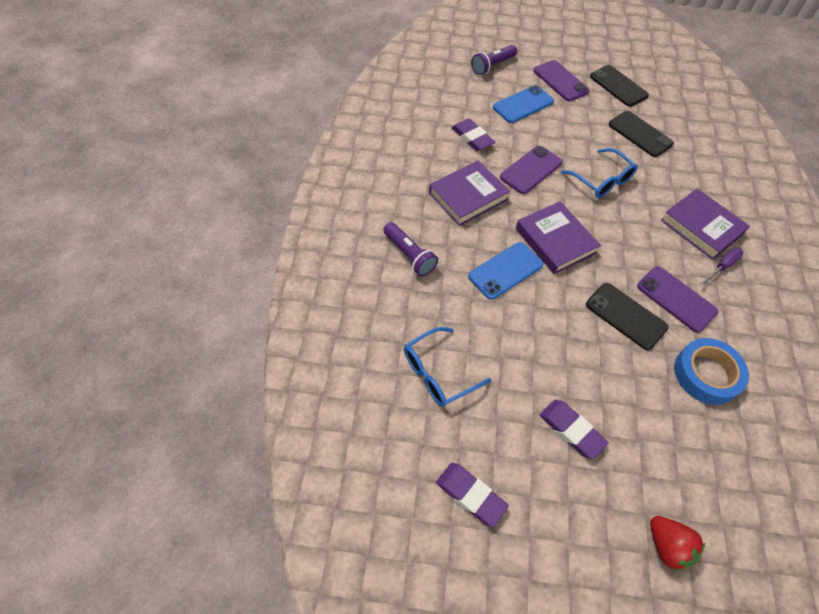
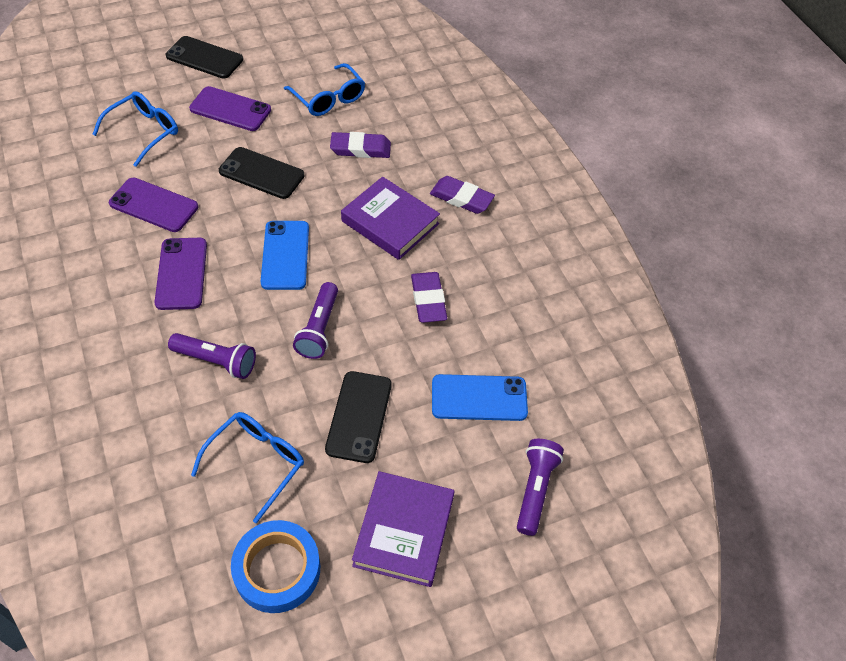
blue glasses: [404,327,491,407] [561,148,638,198] = 2 -> [92,91,178,167] [191,412,304,523] [284,63,365,116] = 3
purple book: [429,160,510,226] [516,201,601,274] [661,189,750,260] = 3 -> [341,177,440,260] [352,471,454,587] = 2
purple flashlight: [384,222,438,277] [471,45,517,75] = 2 -> [168,333,256,379] [293,282,338,359] [517,439,564,536] = 3
purple screwdriver: [700,247,744,286] = 1 -> none = 0
red strawberry: [650,516,705,571] = 1 -> none = 0

